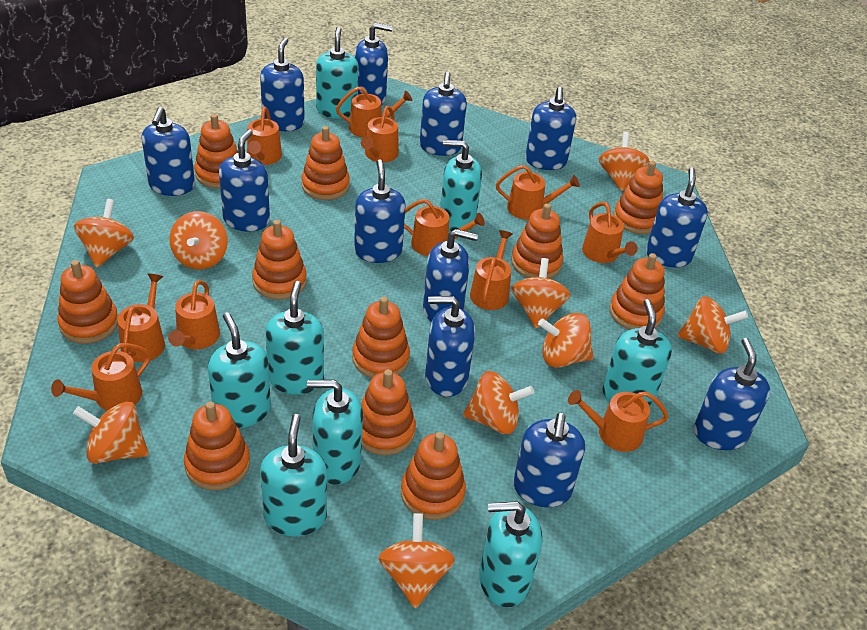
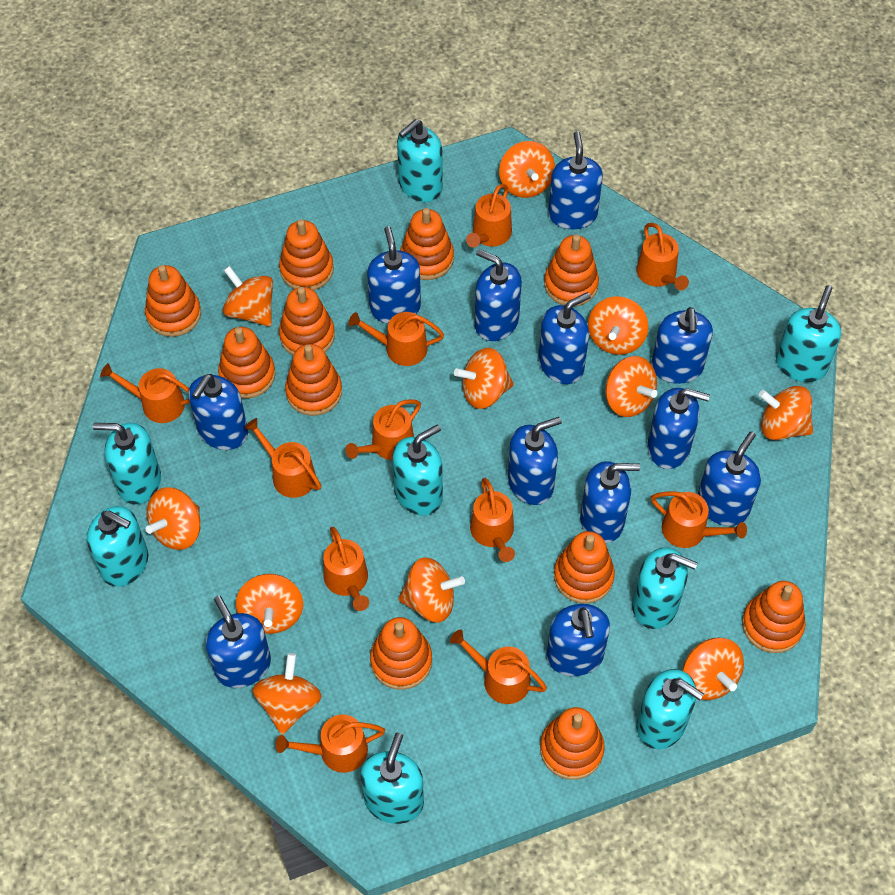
orange spinning top: [73,401,149,464] [74,199,134,267] [169,211,228,269] [378,513,455,608] [463,371,534,434] [512,258,570,329] [538,313,593,368] [599,132,650,191] [677,296,748,354] = 9 -> [146,487,201,550] [223,266,273,327] [236,574,303,634] [252,653,322,735] [398,557,465,622] [454,348,514,409] [499,141,555,198] [588,296,649,355] [605,356,657,417] [682,637,744,700] [759,386,813,440] = 11

